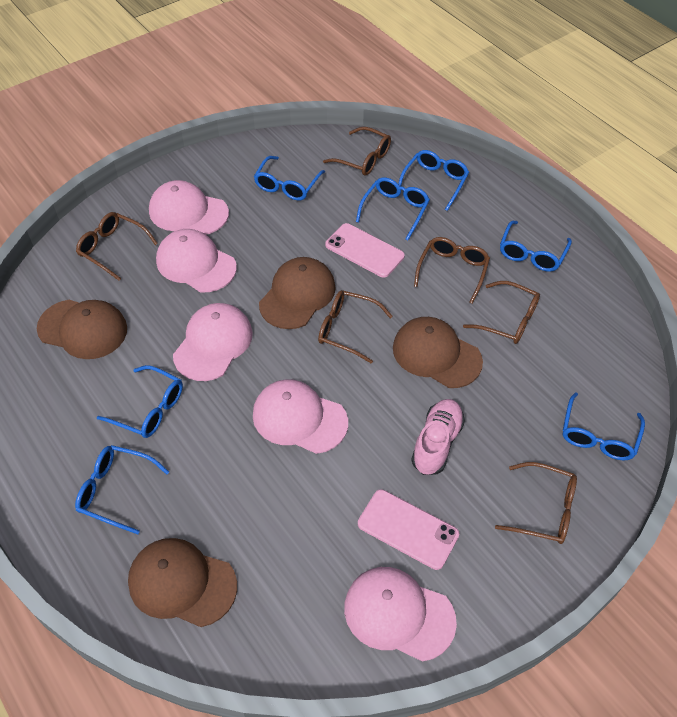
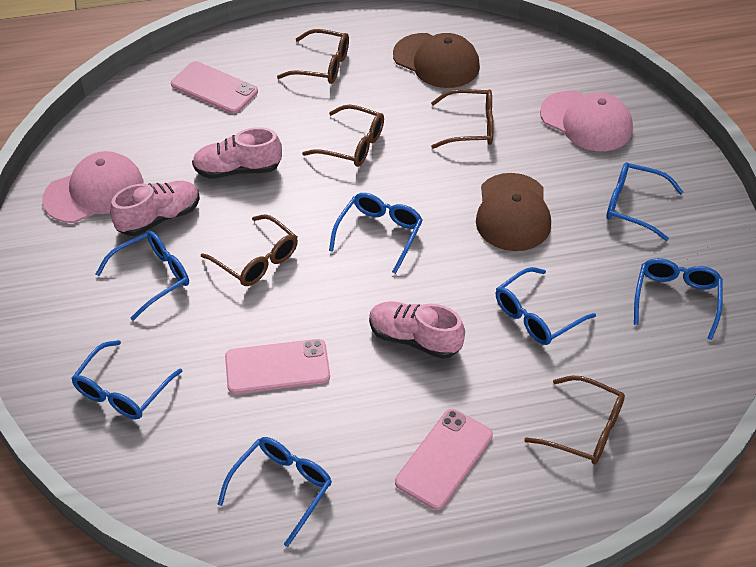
brown cap: [37,300,127,359] [128,538,237,627] [259,257,336,329] [393,317,483,388] = 4 -> [393,33,480,88] [476,173,551,251] = 2
brown glasses: [76,212,158,280] [318,290,393,364] [323,127,391,176] [414,237,490,304] [463,281,540,344] [495,462,577,544] = 6 -> [201,214,298,286] [277,29,349,84] [302,105,384,167] [431,89,494,149] [524,376,625,465] = 5
pink cap: [149,180,229,235] [156,229,237,292] [173,303,253,381] [253,379,348,454] [344,567,457,662] = 5 -> [42,151,144,223] [540,90,633,151] = 2
pink phone: [325,223,405,278] [358,489,459,570] = 2 -> [171,61,258,114] [225,339,330,394] [395,409,493,510] = 3
pink shoe: [411,399,465,475] = 1 -> [110,181,200,236] [192,127,282,179] [369,301,465,359] = 3

